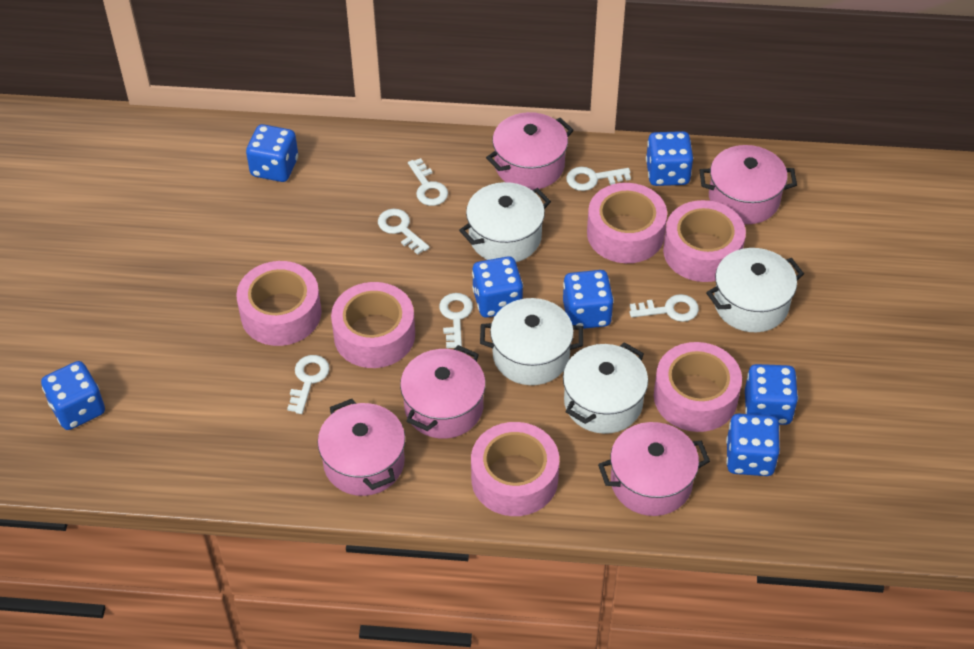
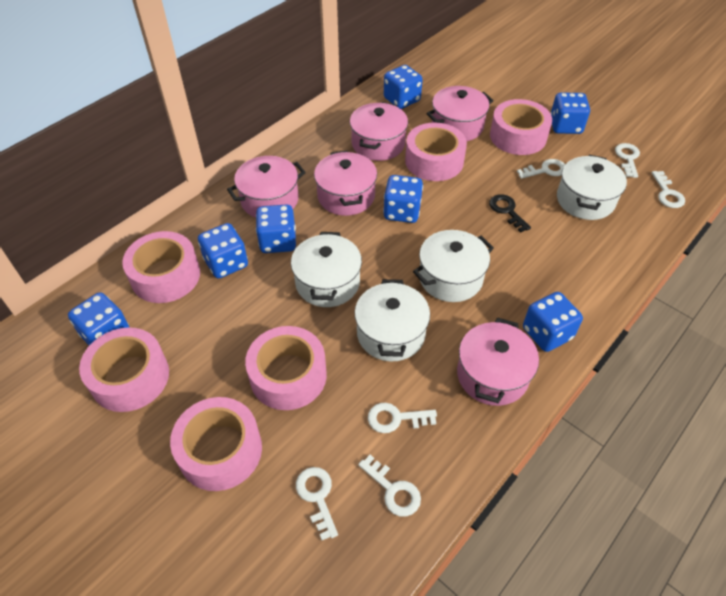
black key: none = 0 -> [489,194,531,232] = 1

